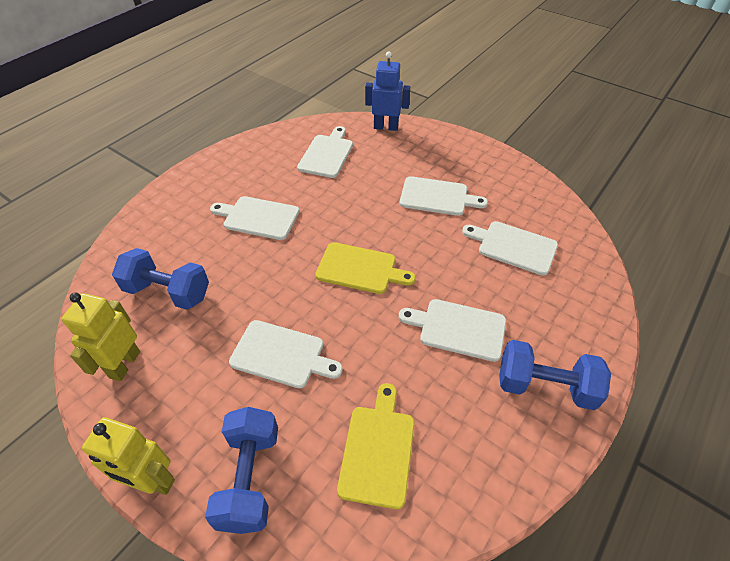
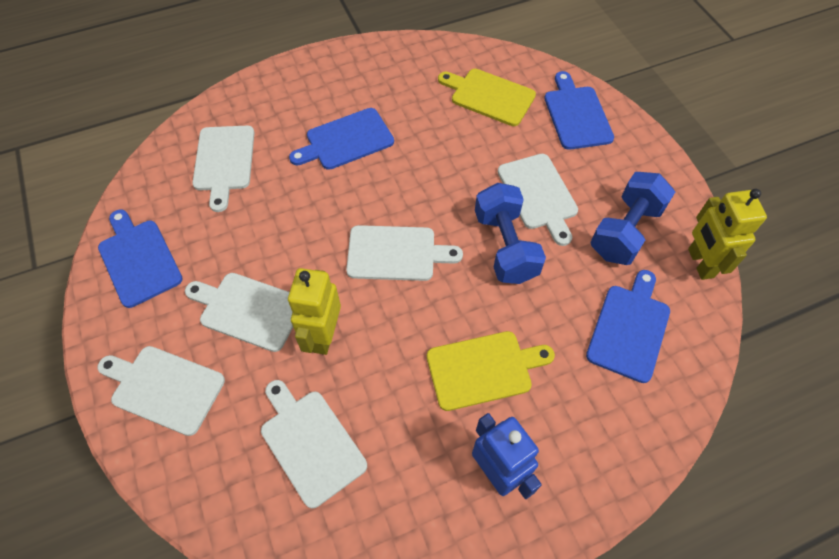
blue cutting board: none = 0 -> [98,210,183,308] [289,108,394,170] [544,71,614,150] [586,270,670,383] = 4
blue dumbbell: [112,248,209,310] [205,407,278,534] [499,340,611,410] = 3 -> [475,183,546,284] [590,172,675,265] = 2

